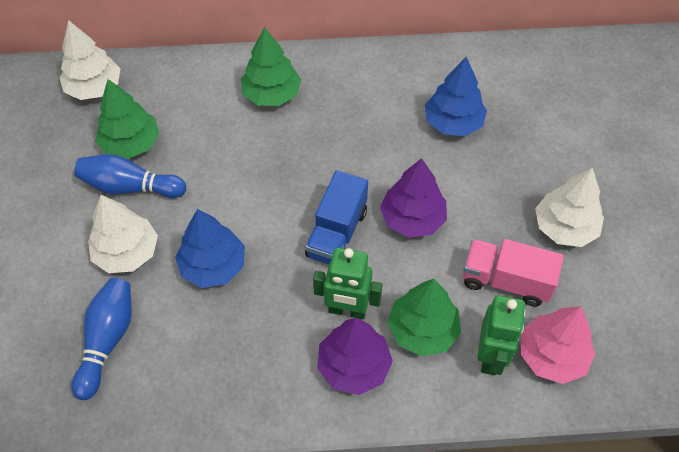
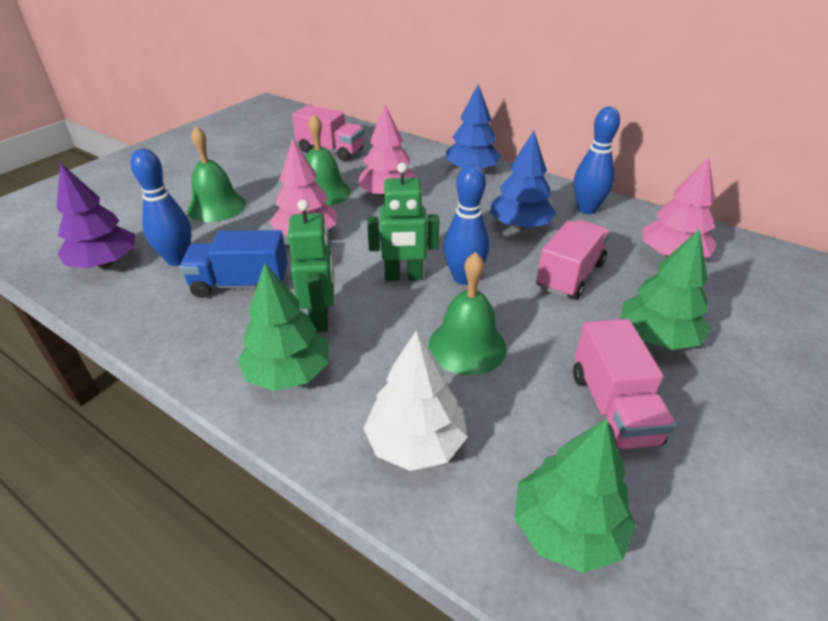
blue bowling pin: [72,278,132,400] [74,154,186,198] = 2 -> [130,149,192,266] [443,164,489,285] [574,107,620,214] = 3
green bell: none = 0 -> [187,126,246,222] [306,114,351,206] [428,252,507,375] = 3
pink tree: [520,306,596,384] = 1 -> [270,138,337,236] [359,105,417,197] [642,156,717,258] = 3
pink truck: [463,239,564,306] = 1 -> [292,105,365,161] [536,220,611,299] [573,319,676,449] = 3
purple tree: [317,318,393,395] [380,158,447,238] = 2 -> [56,163,135,268] = 1
white tree: [59,20,121,100] [88,195,158,273] [535,168,604,247] = 3 -> [363,330,467,471] = 1

